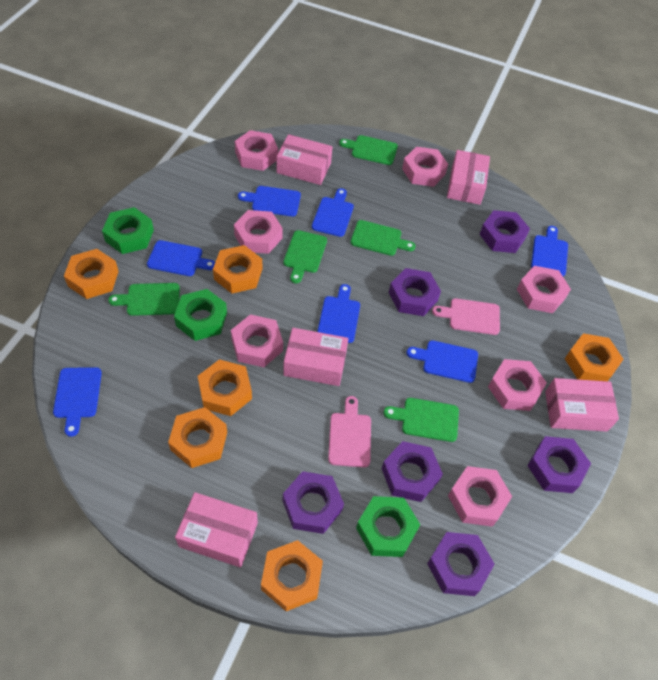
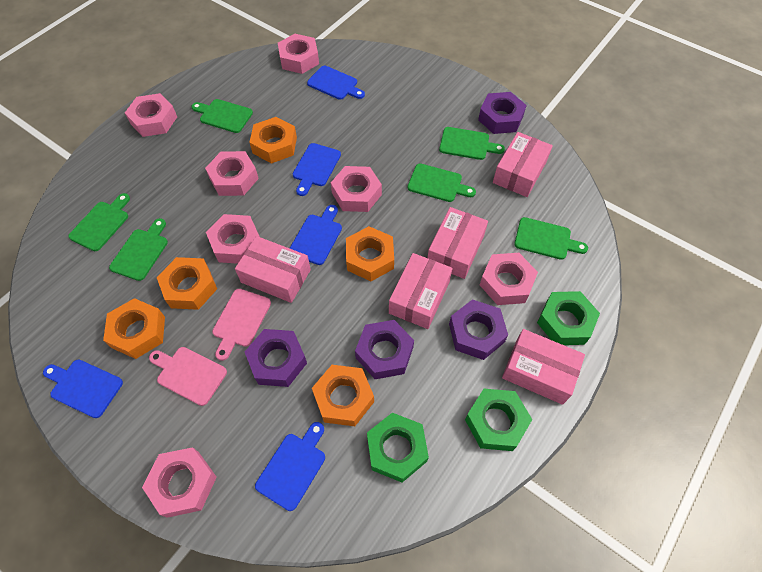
blue cutting board: [53,367,102,437] [147,240,215,276] [238,186,301,216] [312,188,354,237] [317,284,360,343] [407,340,478,383] [531,226,568,276] = 7 -> [43,360,123,418] [255,422,325,511] [290,205,342,265] [293,143,341,196] [307,66,365,100] = 5
green cutting board: [108,283,180,316] [283,230,327,283] [339,135,398,165] [350,220,416,256] [384,398,459,442] = 5 -> [68,193,130,251] [109,218,168,281] [191,99,253,133] [408,164,476,202] [439,127,505,160] [514,217,588,260] = 6
orange nut: [64,249,119,299] [168,407,227,468] [198,359,252,416] [213,245,263,294] [261,540,323,611] [565,333,624,381] = 6 -> [103,298,165,359] [157,257,217,310] [249,117,297,164] [312,365,374,426] [346,226,394,281] = 5
purple nut: [283,471,344,534] [382,441,443,502] [389,268,441,316] [427,532,495,596] [479,210,530,253] [527,436,591,493] = 6 -> [245,329,307,387] [355,320,414,379] [449,299,508,360] [478,92,527,134] = 4

